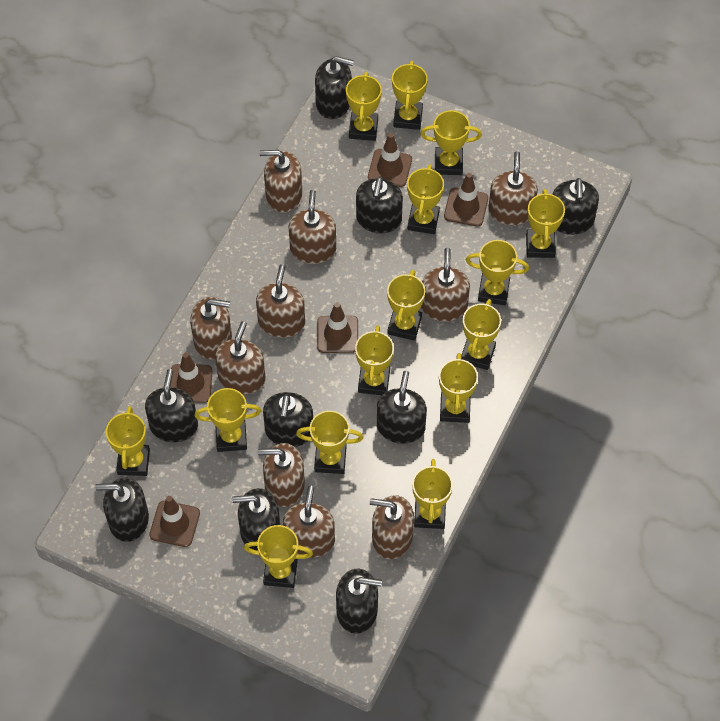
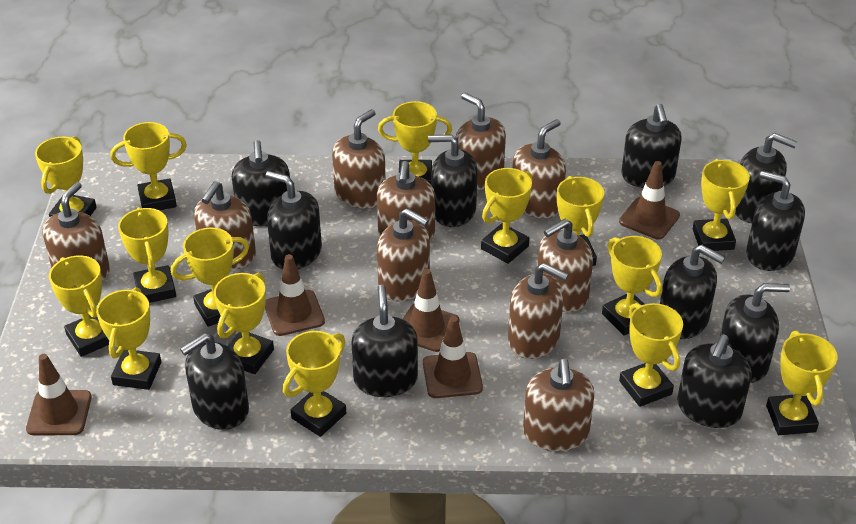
black soap dispenser: [95,478,149,542] [145,369,198,442] [232,488,280,551] [263,392,313,447] [315,56,354,119] [336,569,382,634] [356,177,403,234] [377,371,427,444] [552,178,599,235] = 9 -> [180,333,249,430] [232,140,290,226] [266,171,322,269] [351,284,418,397] [428,134,478,227] [621,104,682,188] [660,245,725,339] [677,334,752,428] [720,283,790,383] [735,133,797,223] [746,171,805,271] = 11

